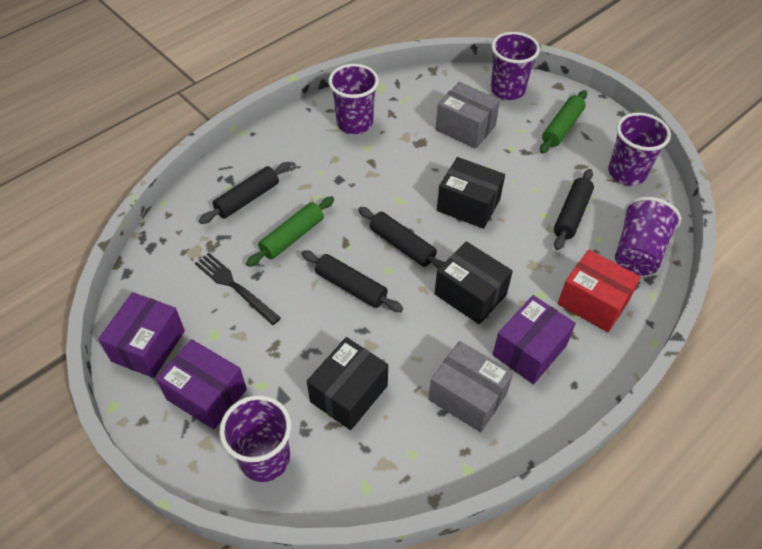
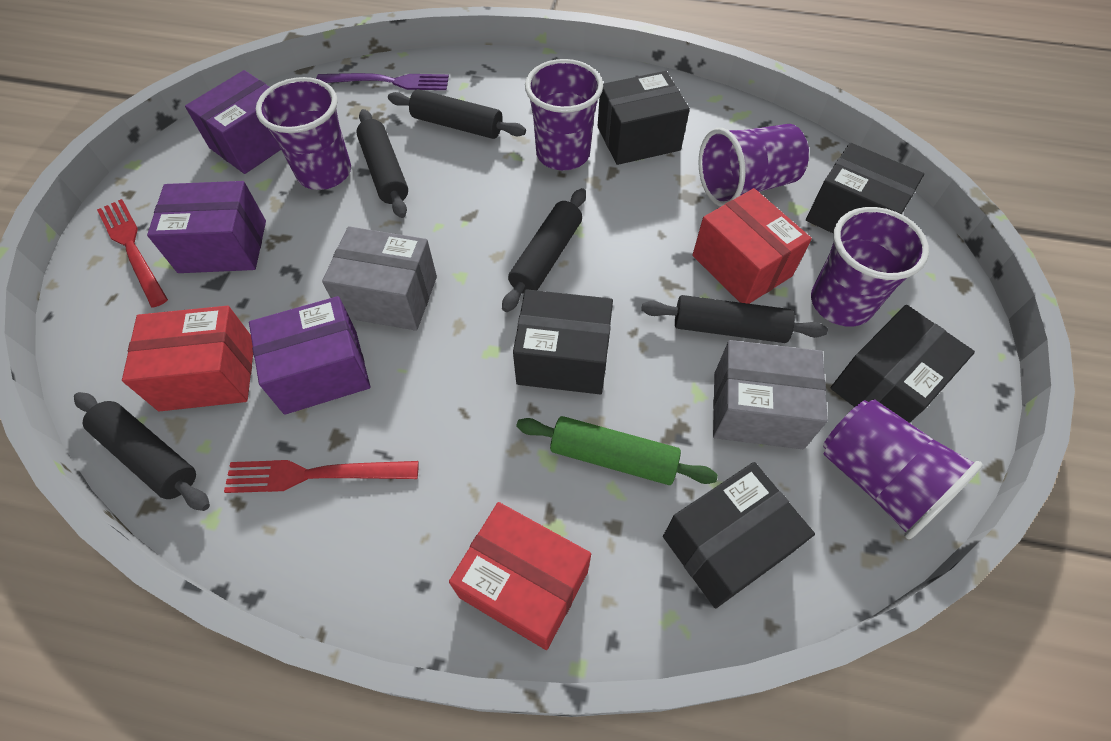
black box: [307,337,388,430] [434,241,513,324] [437,157,505,229] = 3 -> [513,289,613,394] [598,71,690,165] [663,462,815,608] [806,143,924,233] [831,305,975,423] = 5
black fork: [195,253,281,325] = 1 -> none = 0
black rolling pin: [199,162,291,224] [301,250,403,312] [358,207,445,269] [554,169,594,250] = 4 -> [74,392,210,511] [356,109,408,218] [388,89,526,139] [502,188,586,312] [641,295,828,343] = 5
green rolling pin: [246,196,334,267] [540,90,587,153] = 2 -> [517,416,718,485] = 1
purple fork: none = 0 -> [316,73,449,90] = 1
red box: [558,250,641,332] = 1 -> [122,306,253,412] [449,502,591,650] [692,188,812,304] = 3
red fork: none = 0 -> [97,199,168,308] [224,460,419,493] = 2

